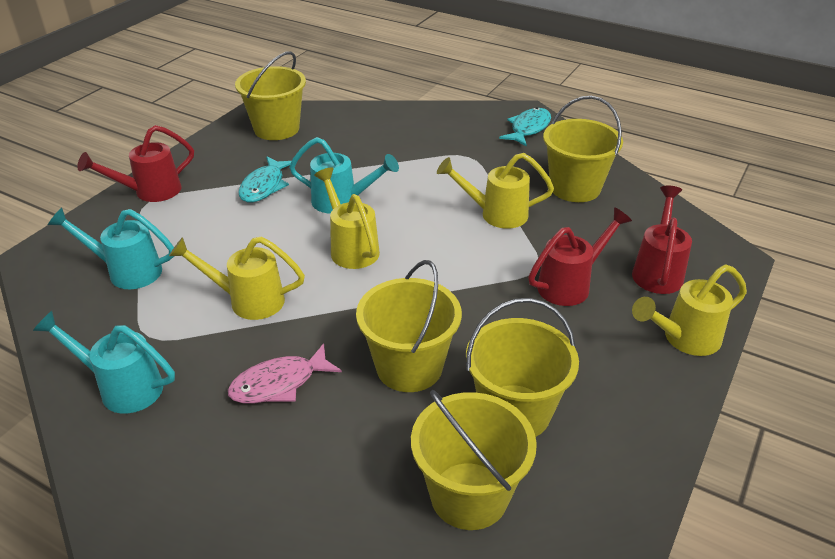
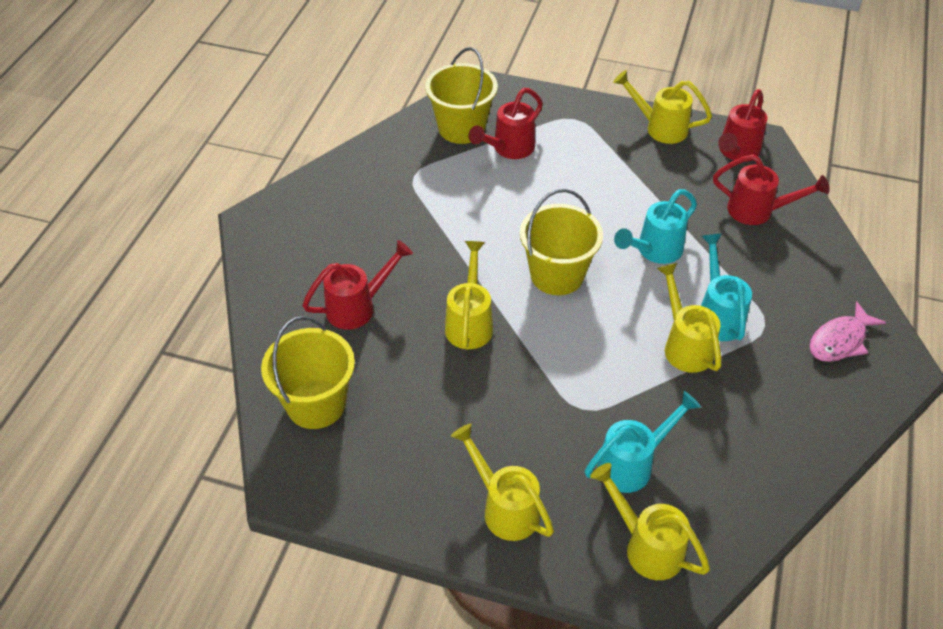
red watering can: [77,125,194,202] [528,207,632,306] [632,186,692,294] = 3 -> [302,240,413,330] [469,88,543,159] [713,154,829,225] [718,89,767,162] = 4
turquoise fish: [238,157,292,202] [499,107,551,147] = 2 -> none = 0
yellow bucket: [235,51,306,140] [356,260,462,392] [411,390,537,530] [466,298,579,437] [543,96,623,202] = 5 -> [261,316,355,429] [425,47,498,144] [520,189,603,295] = 3
yellow watering can: [169,236,305,320] [314,167,380,269] [437,153,554,229] [632,265,747,356] = 4 -> [445,241,493,349] [451,423,554,541] [590,463,710,580] [613,70,712,144] [657,263,721,373] = 5

